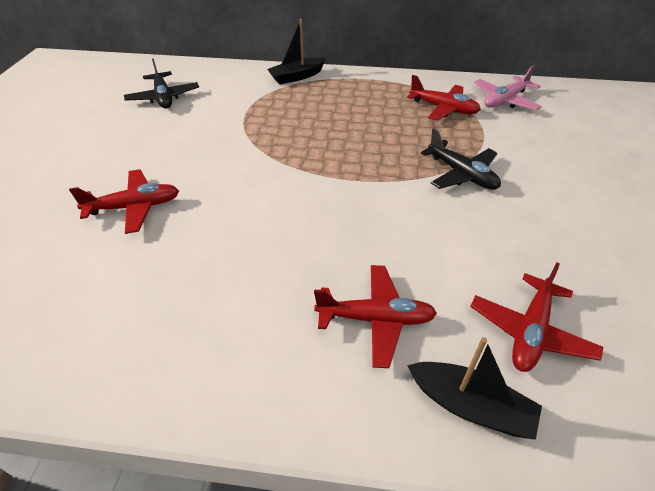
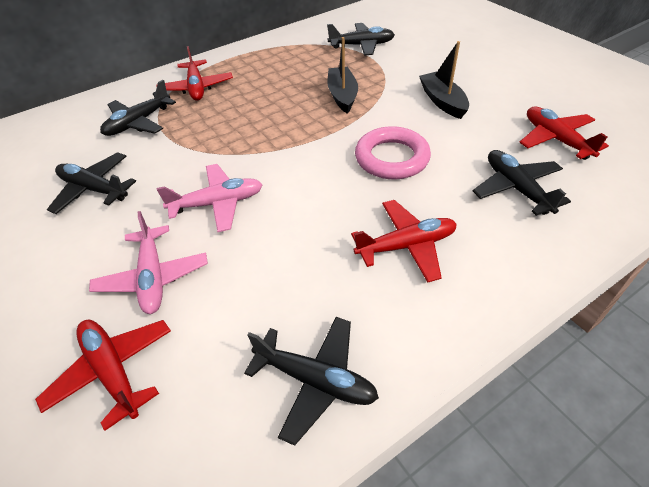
black plane: [124,58,199,109] [421,128,501,190] = 2 -> [47,152,136,214] [100,80,176,136] [244,317,379,446] [327,23,395,56] [473,150,571,216] = 5
pink plane: [474,65,542,110] = 1 -> [89,211,208,314] [157,164,263,232] = 2
pink ring: none = 0 -> [355,126,431,179] = 1

